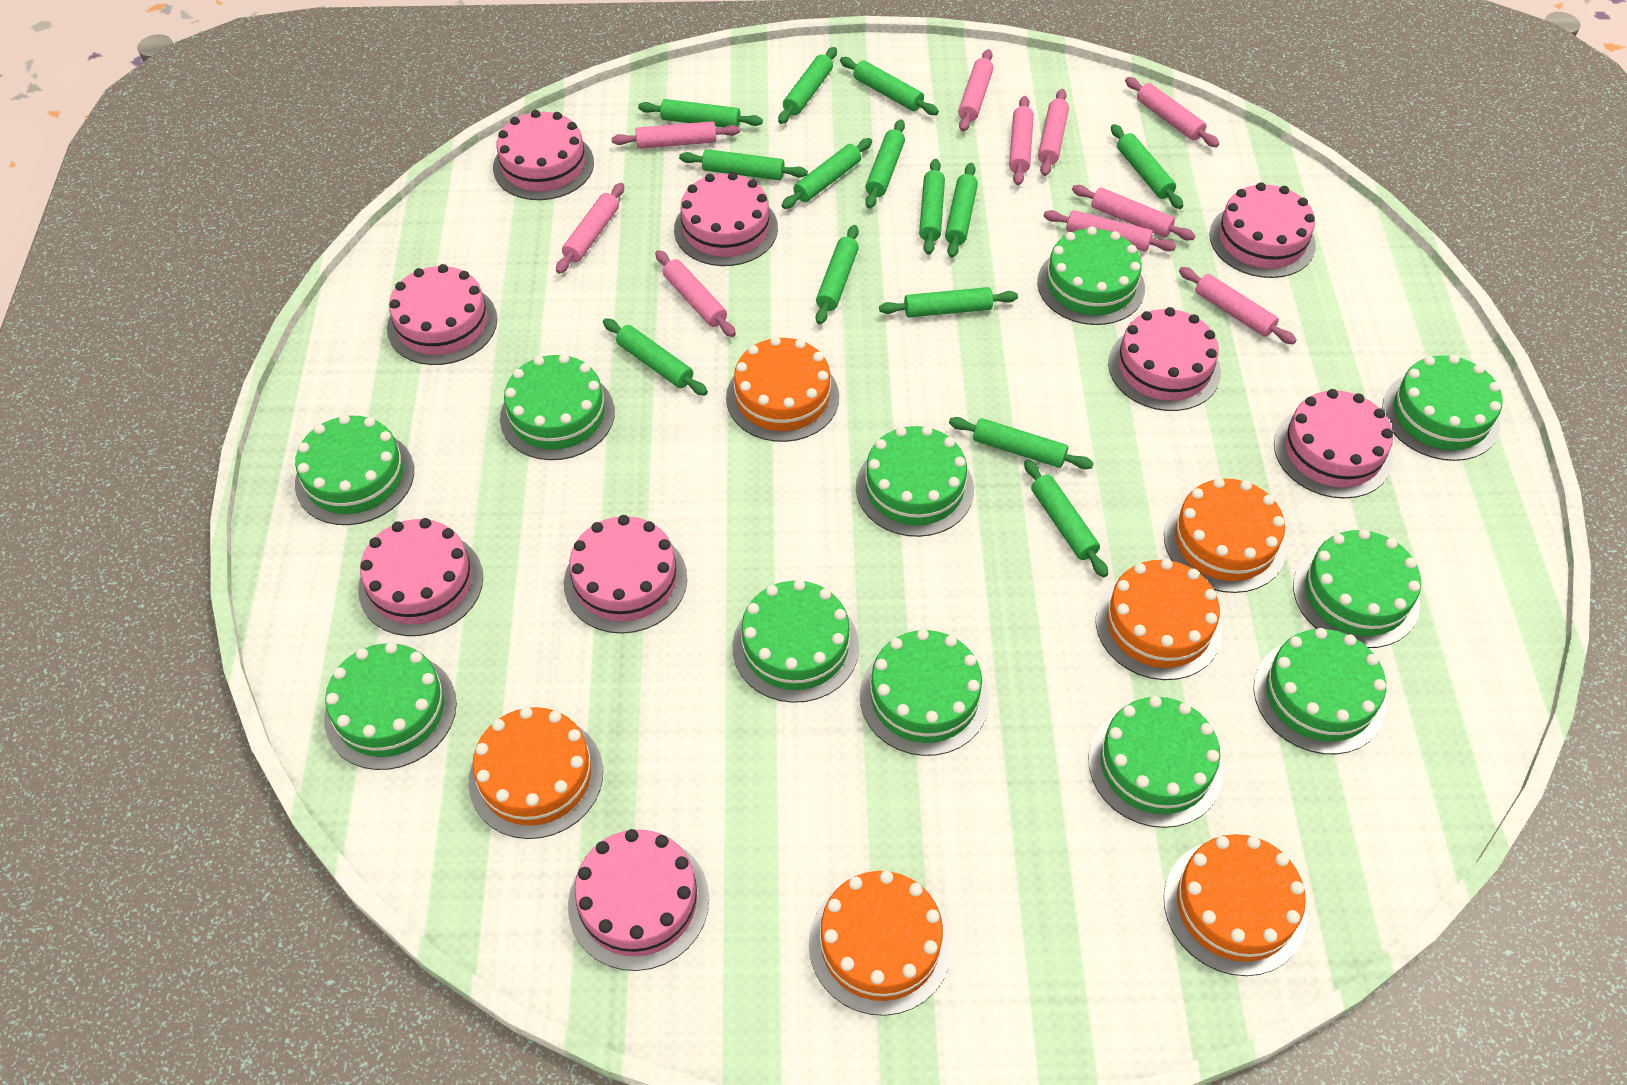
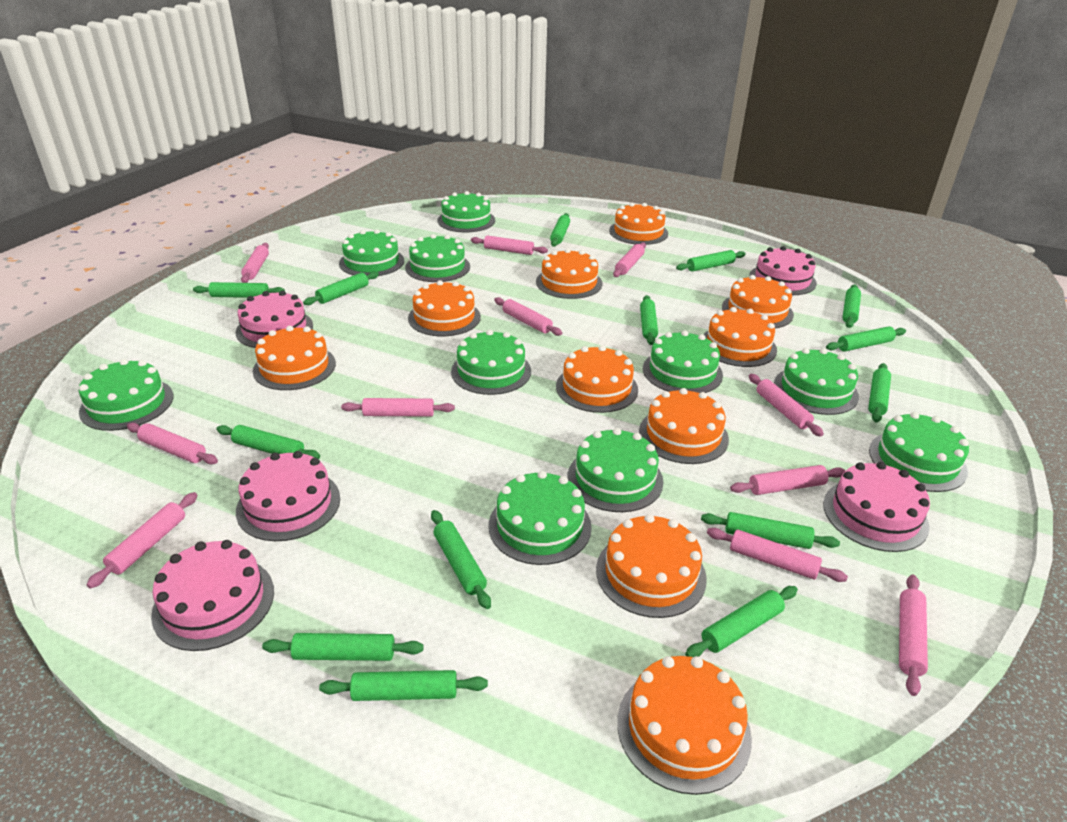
green cake: [295,414,414,525] [324,642,457,770] [500,354,615,460] [732,579,859,703] [856,426,974,537] [860,629,990,756] [1037,227,1145,325] [1089,696,1223,828] [1253,628,1386,754] [1293,529,1421,648] [1382,354,1503,461] = 11 -> [79,359,173,431] [339,229,404,276] [405,234,470,282] [437,191,495,233] [451,330,531,395] [489,471,592,565] [568,428,664,512] [643,330,723,393] [774,348,859,415] [869,412,969,492] = 10
orange cake: [468,707,603,839] [726,336,839,442] [809,871,952,1016] [1096,559,1222,680] [1164,478,1287,593] [1164,834,1307,976] = 6 -> [253,326,336,390] [408,280,481,336] [536,248,603,299] [556,345,638,413] [596,514,707,618] [609,203,668,245] [617,656,752,795] [639,388,729,464] [703,307,777,367] [722,275,794,329] = 10
pink cake: [358,518,483,636] [387,264,497,365] [493,110,594,200] [564,515,687,634] [568,829,709,971] [674,172,778,266] [1108,307,1221,411] [1209,182,1316,278] [1274,389,1393,499] = 9 -> [151,540,274,651] [236,291,313,348] [236,451,340,541] [749,246,817,295] [823,462,930,552] = 5
pink rolling pin: [556,183,624,274] [612,121,740,149] [655,250,736,337] [958,49,993,132] [1009,96,1034,185] [1038,89,1069,176] [1044,210,1176,251] [1072,185,1195,240] [1125,77,1219,147] [1179,267,1296,344] = 10 -> [87,492,198,589] [127,423,218,464] [241,243,269,283] [341,398,455,417] [471,235,548,255] [494,297,562,336] [613,242,646,277] [707,528,848,582] [730,465,846,495] [749,374,824,437] [899,575,928,696] = 11

